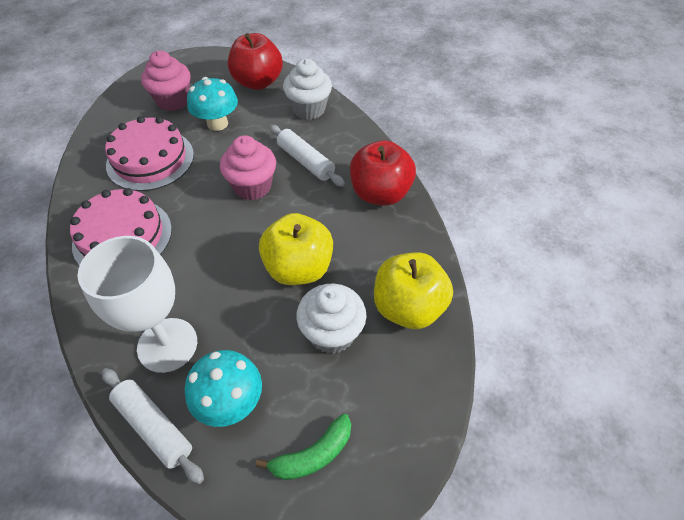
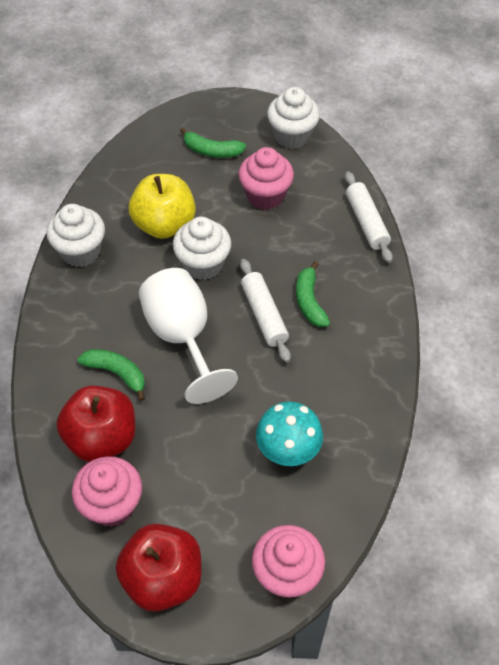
green banana: [256,414,351,480] = 1 -> [77,349,145,401] [180,128,246,158] [296,261,330,327] = 3
pink cake: [70,188,172,266] [105,116,194,191] = 2 -> none = 0
pink cupcake: [141,51,191,111] [220,135,276,200] = 2 -> [72,456,142,527] [238,147,294,210] [252,525,325,598] = 3
turquoise mushroom: [185,350,262,427] [187,77,238,131] = 2 -> [256,402,323,466] = 1
white cupcake: [283,59,332,120] [296,284,367,354] = 2 -> [46,204,105,267] [173,217,231,280] [267,87,320,149] = 3
yellow apple: [259,213,333,285] [374,252,453,329] = 2 -> [129,174,196,239] = 1

